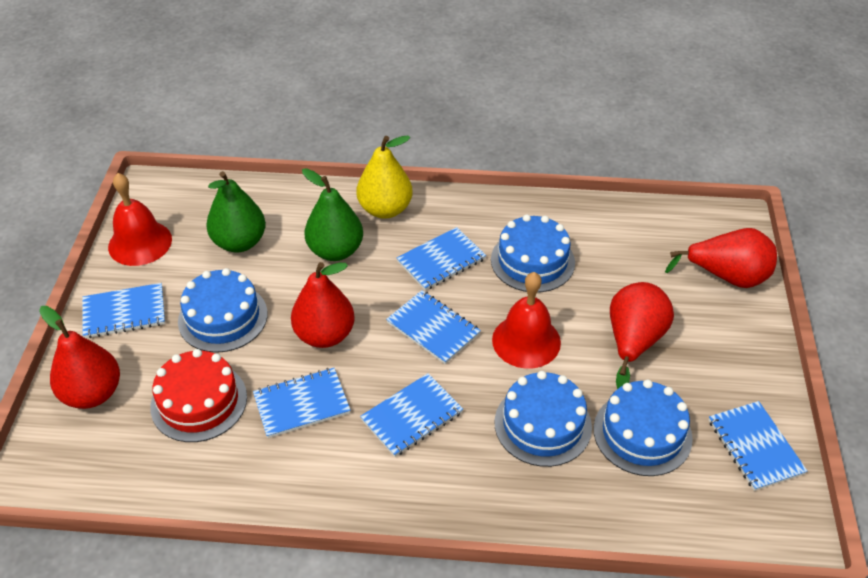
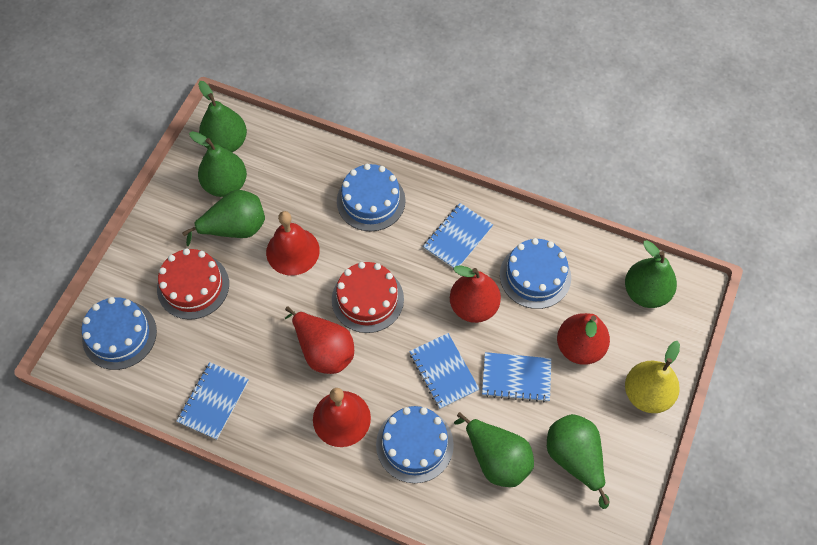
blue notebook: [82,283,165,338] [253,368,351,438] [360,373,463,457] [386,290,481,364] [397,227,486,291] [709,401,807,491] = 6 -> [177,362,249,440] [409,333,479,409] [423,203,493,268] [482,352,551,402] = 4
green pear: [206,171,266,252] [302,168,363,261] = 2 -> [182,190,265,246] [189,131,247,197] [198,81,247,152] [454,412,534,487] [547,414,610,509] [625,240,677,308] = 6
red cake: [150,349,247,442] = 1 -> [157,249,229,320] [332,262,404,333] = 2
red pear: [39,306,120,409] [291,262,355,348] [610,282,674,389] [665,228,777,288] = 4 -> [285,306,354,374] [450,265,501,323] [557,313,610,365] = 3

